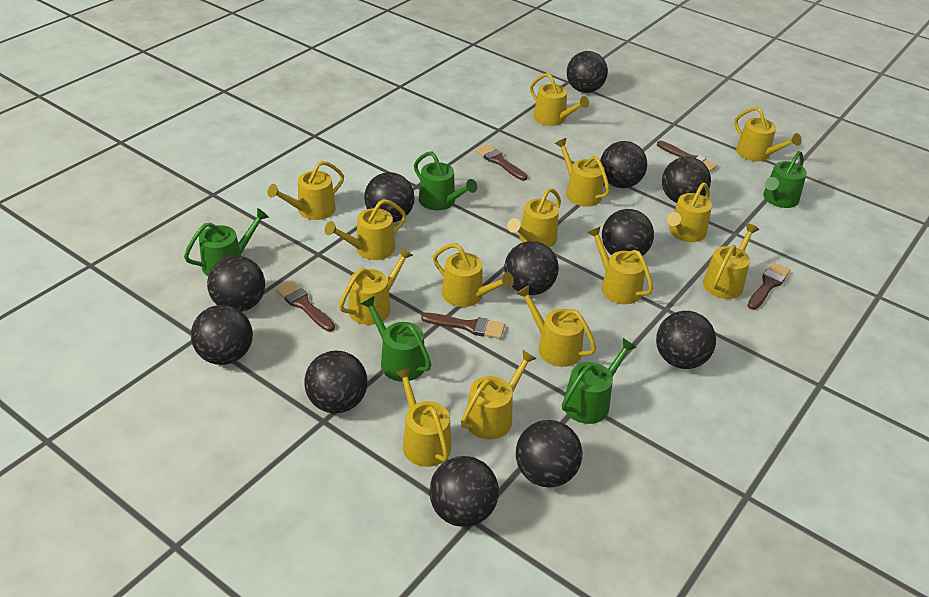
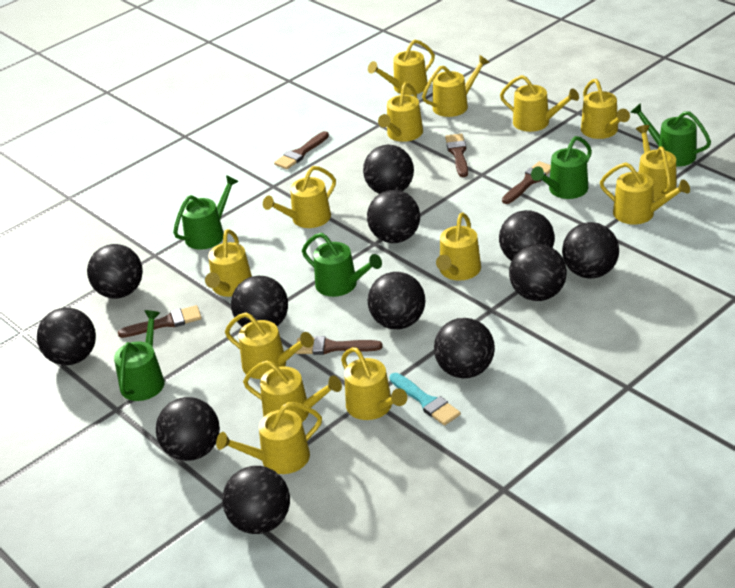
turquoise brush: none = 0 -> [389,373,461,426] = 1

